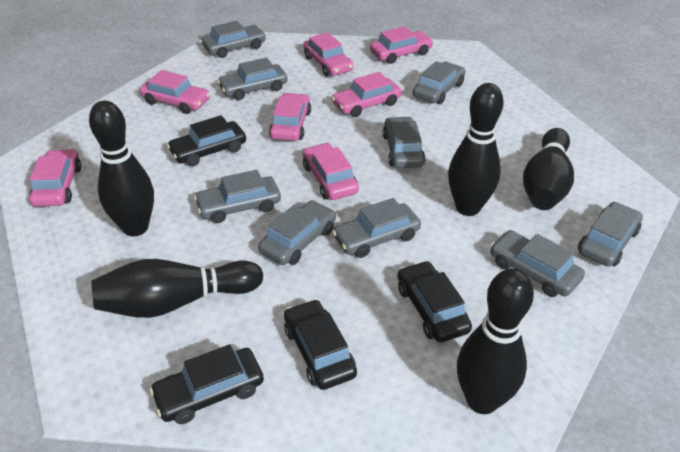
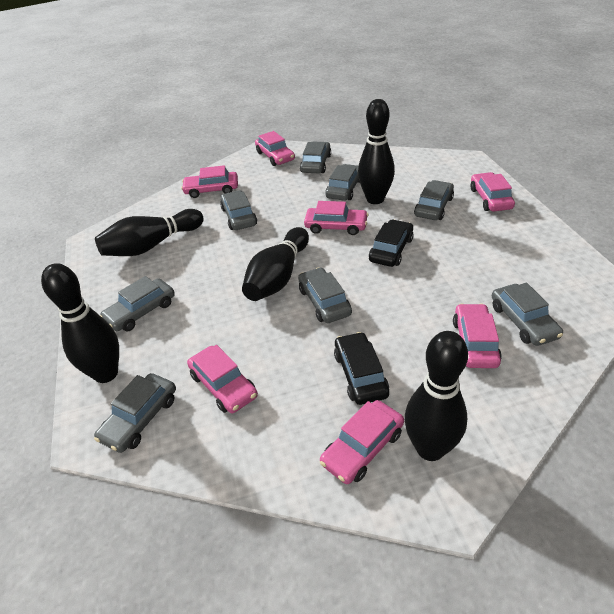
black car: [150,344,264,424] [167,115,246,166] [284,299,357,390] [398,261,472,343] = 4 -> [334,332,389,405] [369,220,414,267] = 2
grey car: [194,170,281,223] [202,21,266,58] [217,58,288,100] [258,200,336,265] [332,198,421,258] [383,117,425,168] [413,61,466,104] [491,230,585,297] [578,202,643,267] = 9 -> [94,373,176,453] [100,276,175,331] [220,190,257,230] [298,267,352,323] [300,141,331,173] [325,164,360,201] [414,180,454,220] [492,283,563,346] = 8

